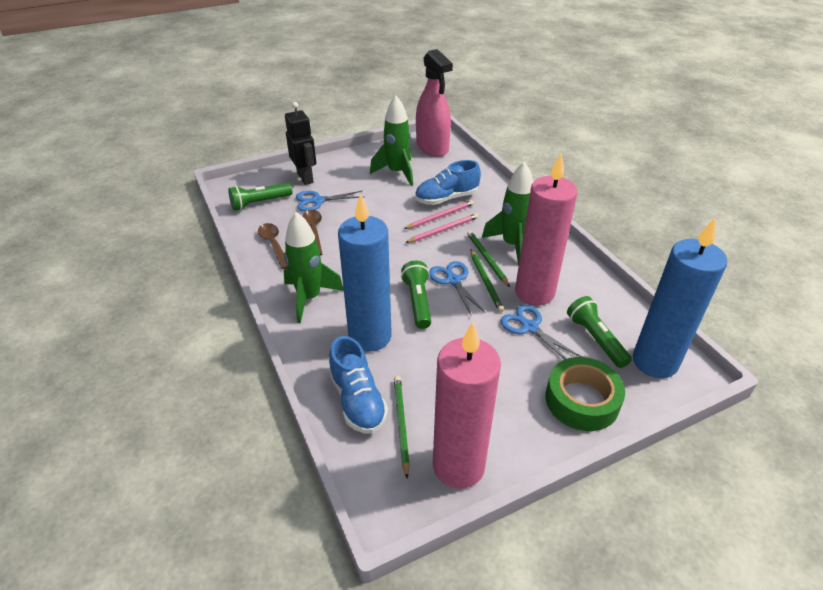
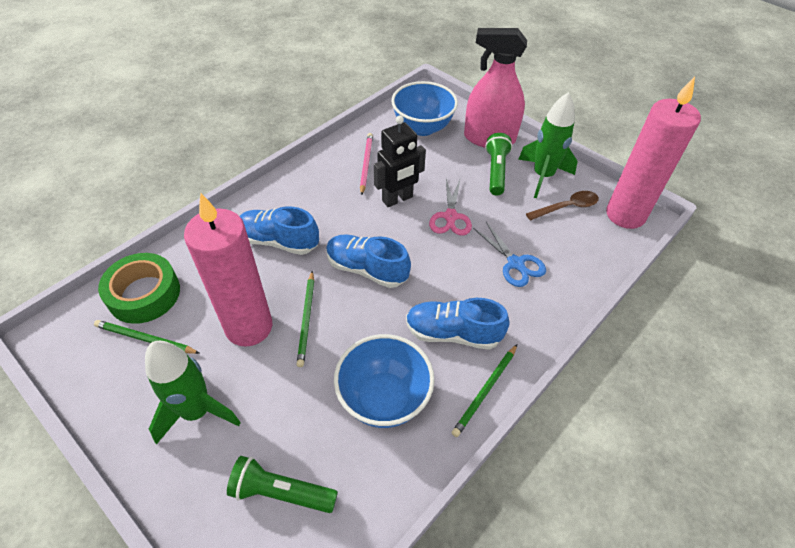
blue bowl: none = 0 -> [334,334,435,428] [391,81,458,136] = 2
blue candle: [338,193,392,352] [633,218,727,378] = 2 -> none = 0
blue scissors: [296,191,362,212] [429,261,486,317] [501,305,581,360] = 3 -> [473,222,546,287] = 1
blue shoe: [329,336,388,434] [415,160,481,205] = 2 -> [240,207,319,255] [326,234,411,288] [406,298,510,350] = 3
brown spoon: [258,223,287,269] [302,210,322,256] = 2 -> [526,191,599,220] = 1
green flashlight: [228,183,292,211] [401,261,431,329] [567,296,632,368] = 3 -> [227,456,338,513] [485,133,512,196] = 2
green rocket: [284,212,344,323] [370,96,413,186] [482,162,533,266] = 3 -> [145,341,241,445] [518,92,578,198] = 2
pink pencil: [404,200,474,229] [405,213,479,243] = 2 -> [360,133,373,195] = 1
pink scissors: none = 0 -> [429,179,472,236] = 1

